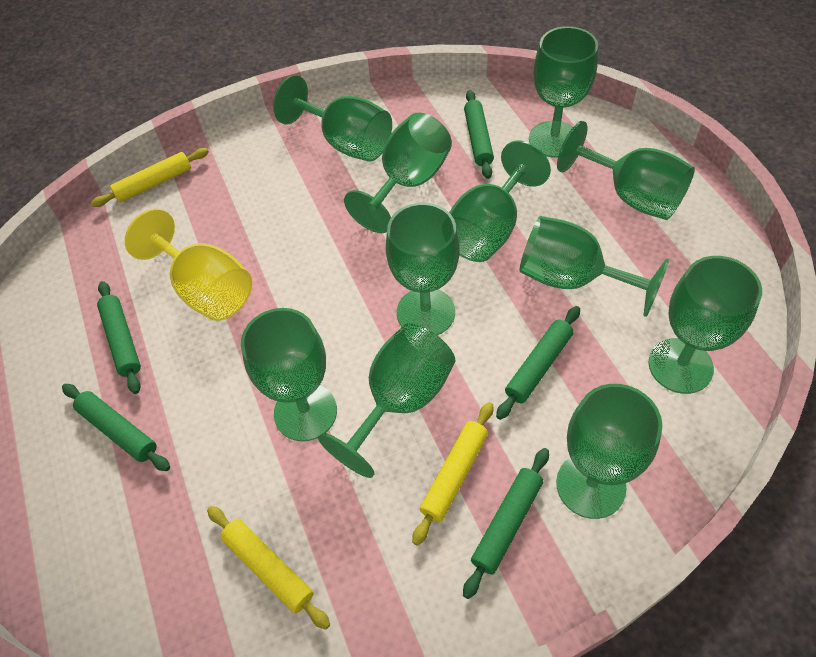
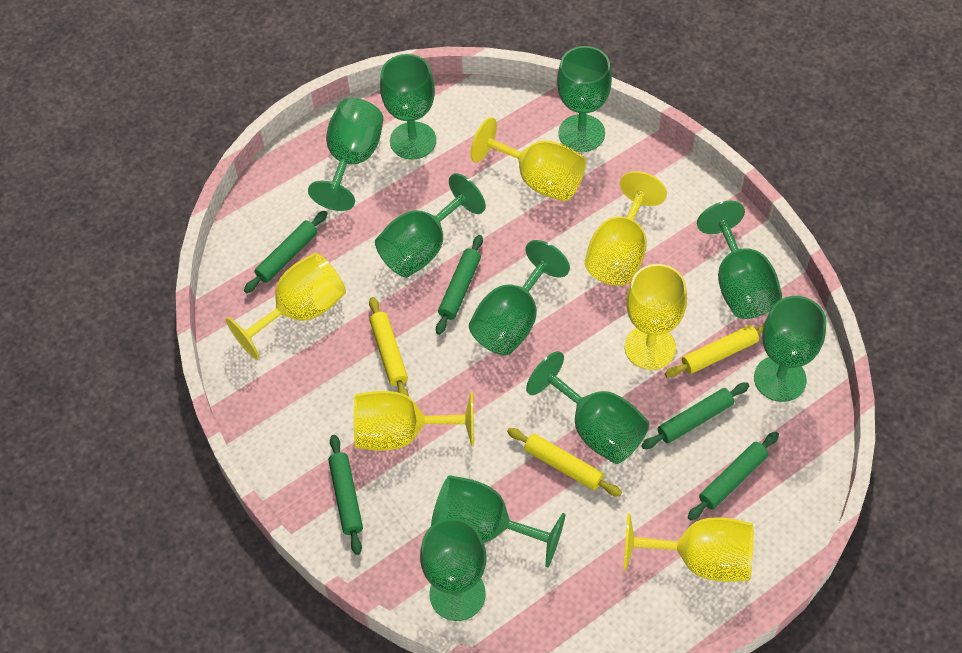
green goblet: [241,308,337,441] [273,75,392,162] [317,323,455,478] [344,113,452,233] [386,203,460,335] [449,140,551,262] [520,216,669,317] [529,26,598,158] [556,384,662,519] [557,121,695,220] [649,256,762,394] = 11 -> [308,98,384,211] [375,173,486,277] [380,54,436,160] [420,518,486,621] [431,475,565,567] [469,240,570,355] [526,351,650,464] [557,46,612,152] [697,201,782,319] [754,296,826,402] = 10
yellow goblet: [125,209,252,321] = 1 -> [225,253,346,360] [354,391,474,451] [471,117,586,202] [585,171,667,286] [624,513,754,582] [625,264,687,370] = 6

